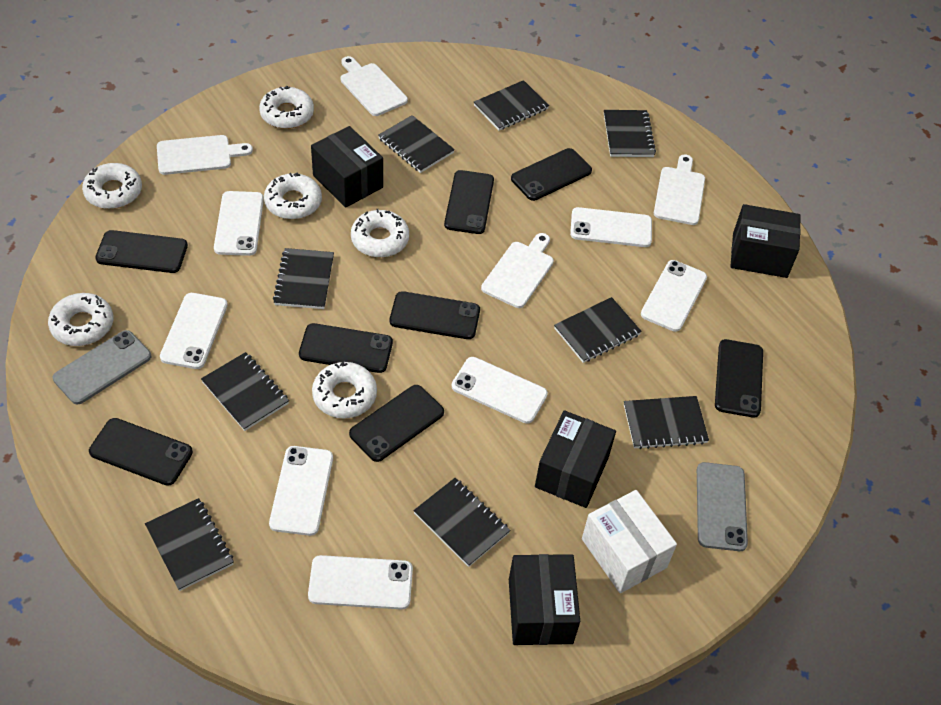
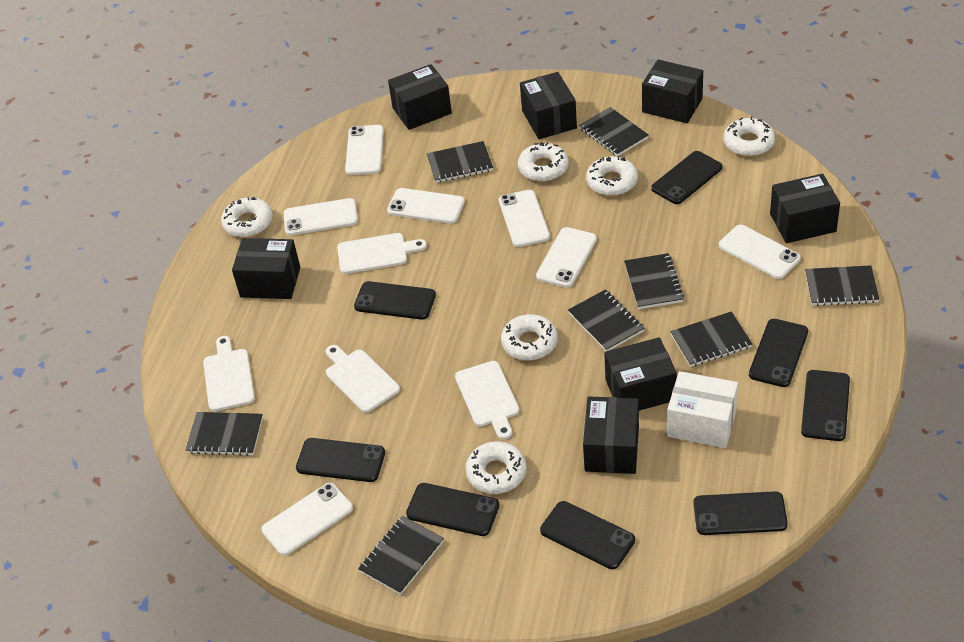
black box: [311,126,383,208] [509,554,580,645] [535,410,616,508] [730,204,801,278] = 4 -> [232,238,300,299] [388,64,452,130] [520,72,577,139] [583,397,639,474] [604,337,677,411] [642,60,703,123] [770,174,840,243] = 7
black notebook: [145,498,234,591] [201,352,289,431] [273,248,334,309] [378,115,455,173] [413,478,511,567] [474,80,549,131] [554,297,642,363] [604,110,656,157] [624,396,709,449] = 9 -> [186,412,263,456] [358,516,444,595] [427,141,493,183] [568,289,644,351] [579,107,649,156] [624,253,684,309] [670,311,752,367] [805,265,879,306] = 8
grey phone: [53,330,151,405] [697,462,748,551] = 2 -> none = 0

